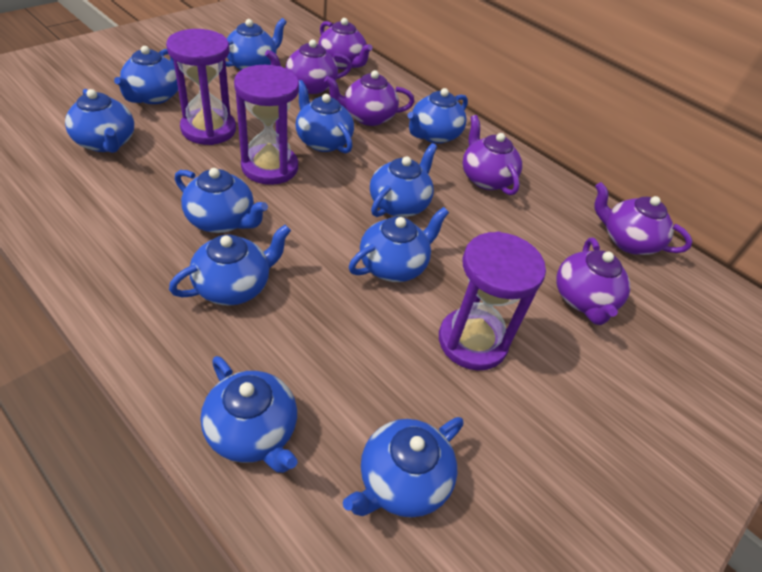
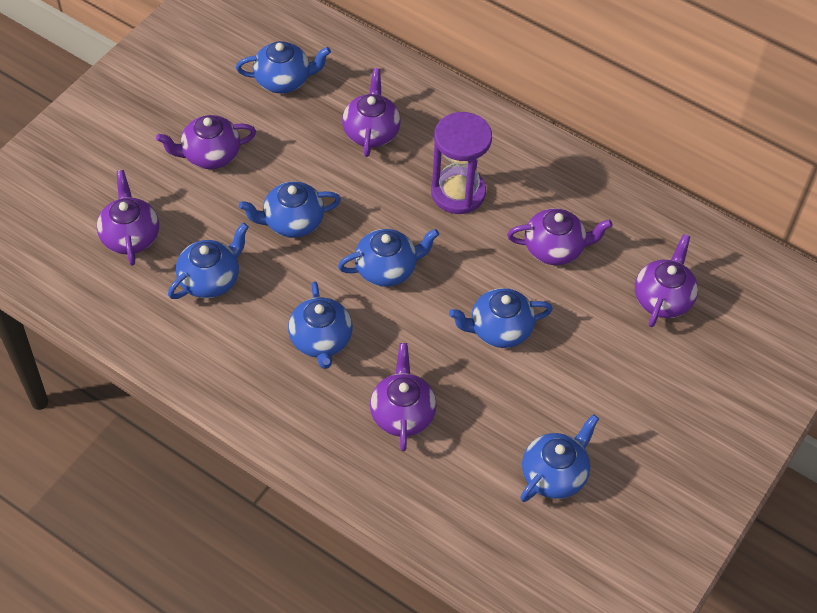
blue teapot: [65,89,134,153] [114,46,178,104] [169,225,291,306] [175,168,268,233] [201,356,297,473] [226,18,287,70] [296,80,354,153] [343,417,463,518] [349,207,449,282] [370,143,437,217] [407,88,468,144] = 11 -> [168,223,249,299] [236,41,331,93] [239,181,341,238] [288,282,353,369] [338,229,439,287] [449,288,553,348] [520,414,599,502] = 7
purple hourglass: [166,29,236,145] [234,65,299,185] [439,232,546,371] = 3 -> [431,112,492,214] = 1

